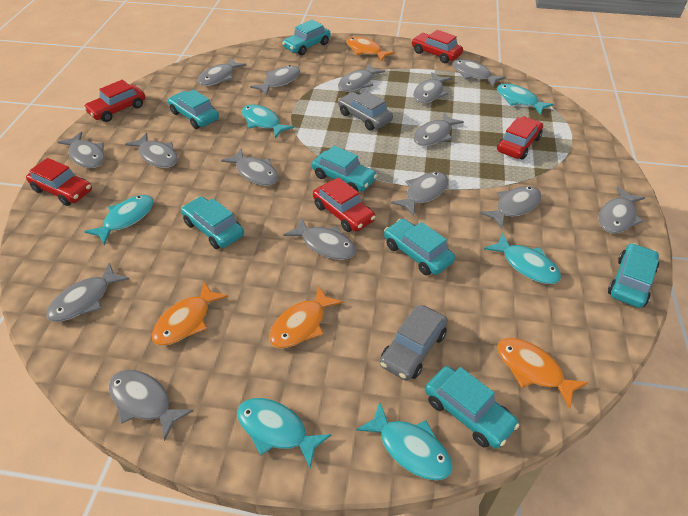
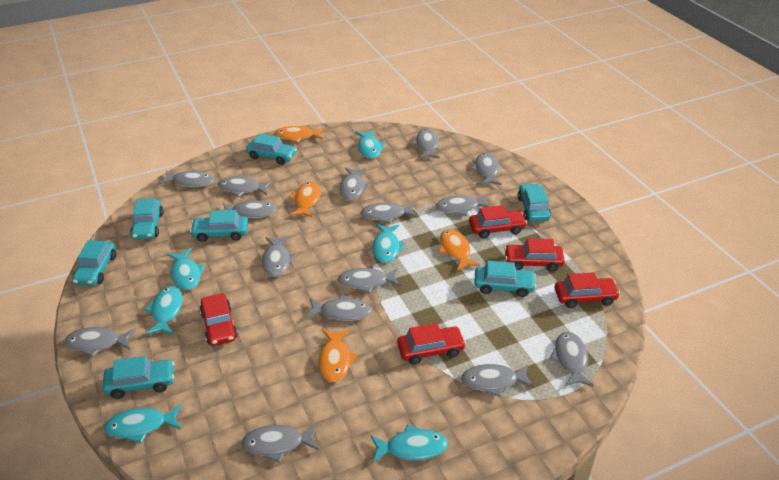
grey car: [338,91,393,131] [380,305,448,381] = 2 -> none = 0

